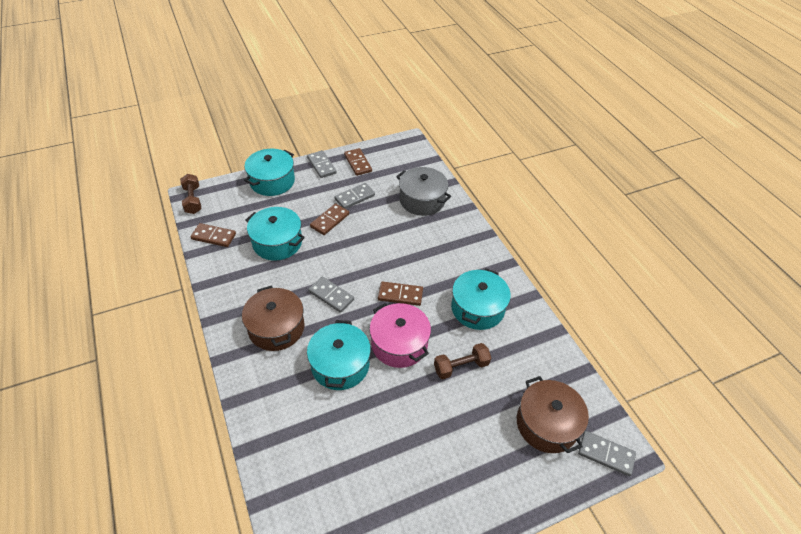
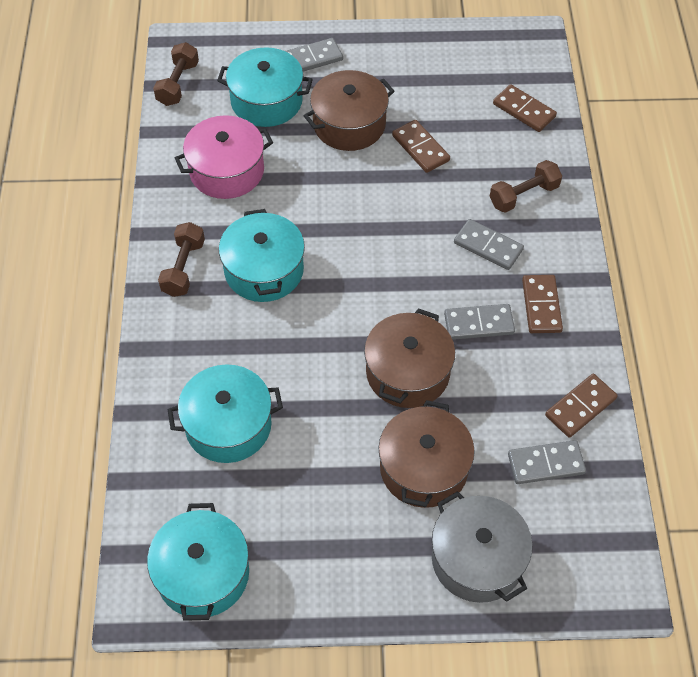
brown dumbbell: [180,174,201,214] [434,343,491,379] = 2 -> [153,42,199,106] [158,222,205,297] [490,160,562,213] = 3
brown pot: [242,286,304,351] [517,376,589,453] = 2 -> [304,70,394,151] [364,308,455,408] [378,400,475,508] = 3

